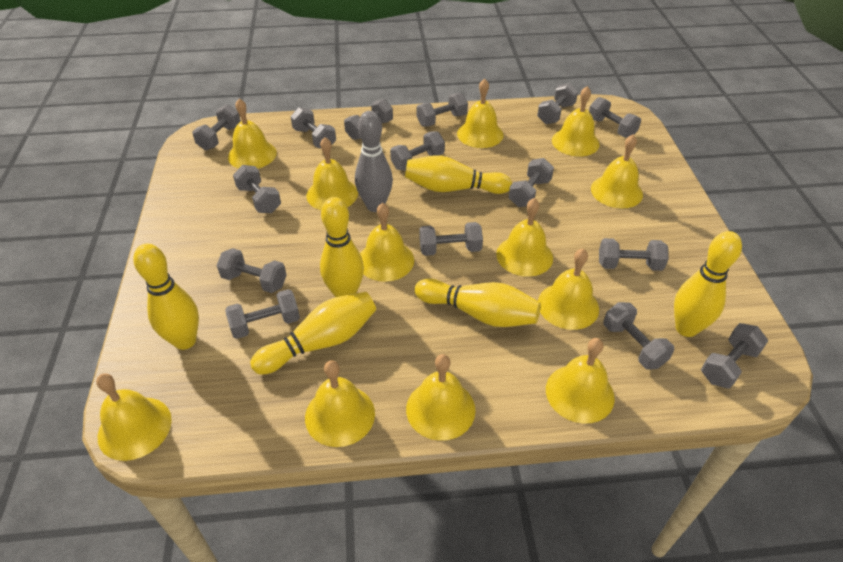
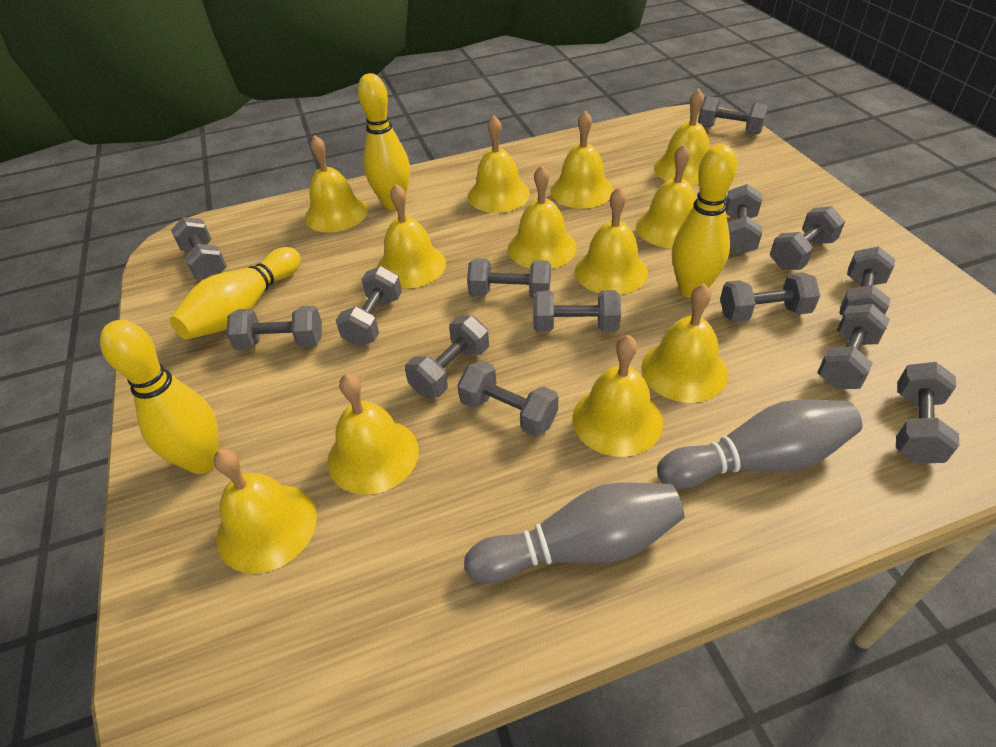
grey bowling pin: [355,111,393,212] = 1 -> [464,483,684,583] [657,400,862,489] = 2
grey dumbbell: [192,105,241,150] [216,248,287,293] [225,289,300,339] [233,165,281,213] [291,107,336,148] [344,99,393,140] [390,131,445,170] [417,93,468,127] [419,222,483,256] [509,158,554,207] [537,83,578,124] [589,97,641,138] [599,238,669,271] [603,302,674,370] [701,323,768,389] = 15 -> [171,217,227,279] [227,306,322,350] [336,266,402,347] [405,315,489,397] [457,361,558,436] [467,258,551,299] [533,290,621,332] [698,96,768,134] [720,272,820,323] [726,184,762,255] [770,206,845,270] [817,304,890,389] [839,247,895,316] [896,362,959,464] = 14
yellow bowling pin: [133,244,199,350] [250,292,376,374] [320,197,364,297] [405,155,512,194] [415,278,541,327] [674,231,742,337] = 6 -> [100,320,219,474] [170,247,301,340] [358,73,410,210] [672,144,737,298] = 4

